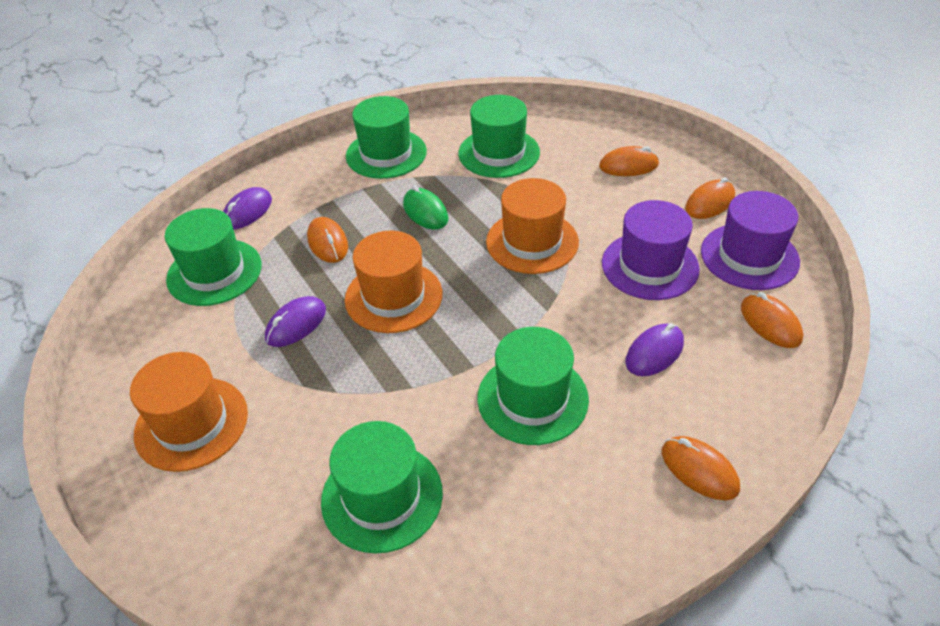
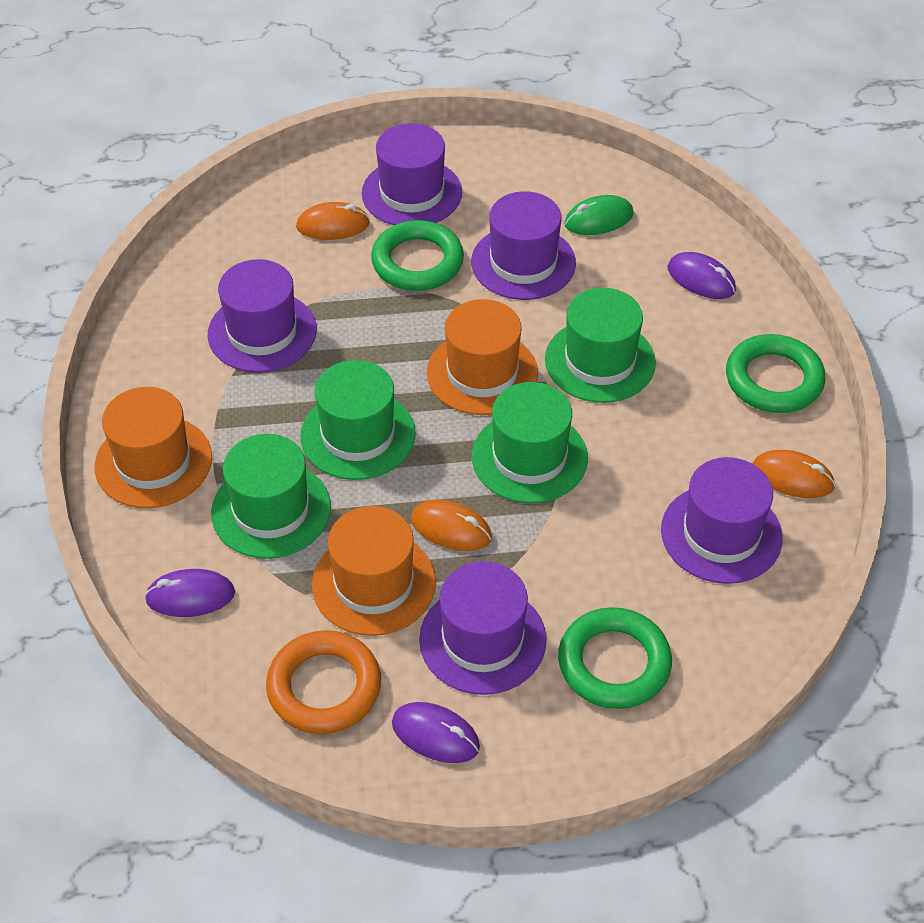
green hat: [165,208,262,306] [321,421,443,554] [346,96,427,179] [458,95,540,178] [477,327,589,445] = 5 -> [211,434,331,559] [301,360,416,480] [472,382,588,503] [545,288,656,403] = 4
green ring: none = 0 -> [371,220,464,291] [558,607,672,709] [726,334,825,413] = 3
orange mouse: [307,217,348,263] [599,146,659,176] [662,436,740,500] [685,177,735,219] [741,292,803,348] = 5 -> [296,202,370,240] [411,500,492,551] [752,450,836,498] = 3
orange ring: none = 0 -> [266,630,381,734] = 1
purple hat: [602,200,700,300] [701,191,800,290] = 2 -> [208,259,317,373] [362,123,462,225] [419,561,547,695] [471,191,576,300] [661,457,782,584] = 5

